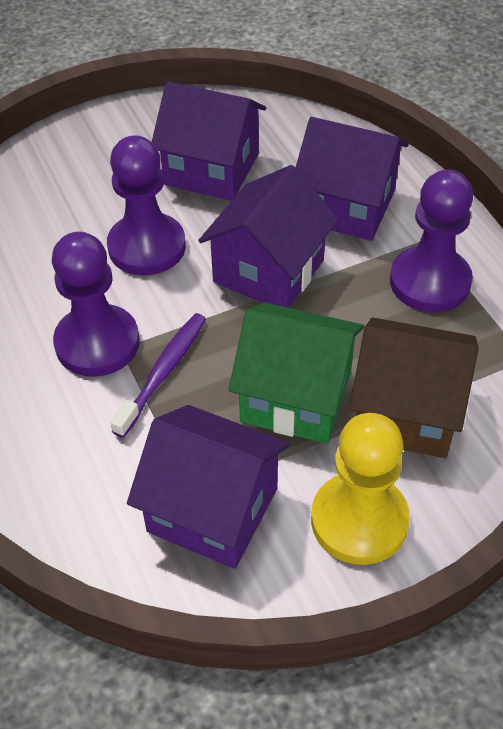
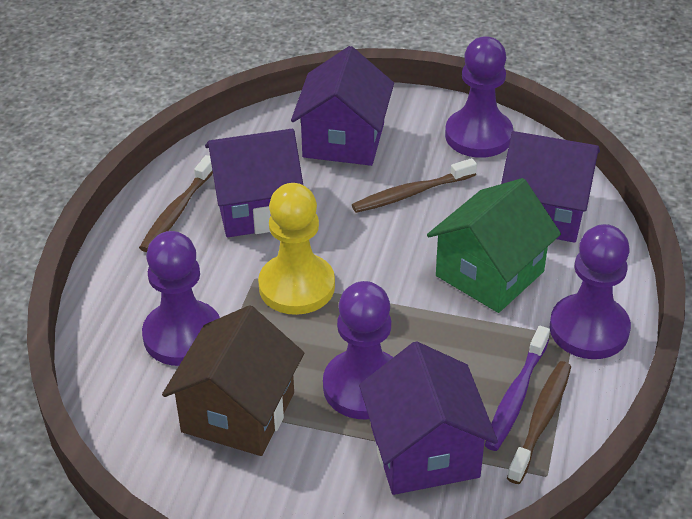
brown toothbrush: none = 0 -> [139,155,213,252] [352,158,477,213] [507,361,571,484] = 3
purple pawn: [52,232,140,377] [107,135,186,275] [390,170,473,312] = 3 -> [142,231,220,366] [323,281,393,420] [445,36,513,158] [550,224,631,359] = 4

